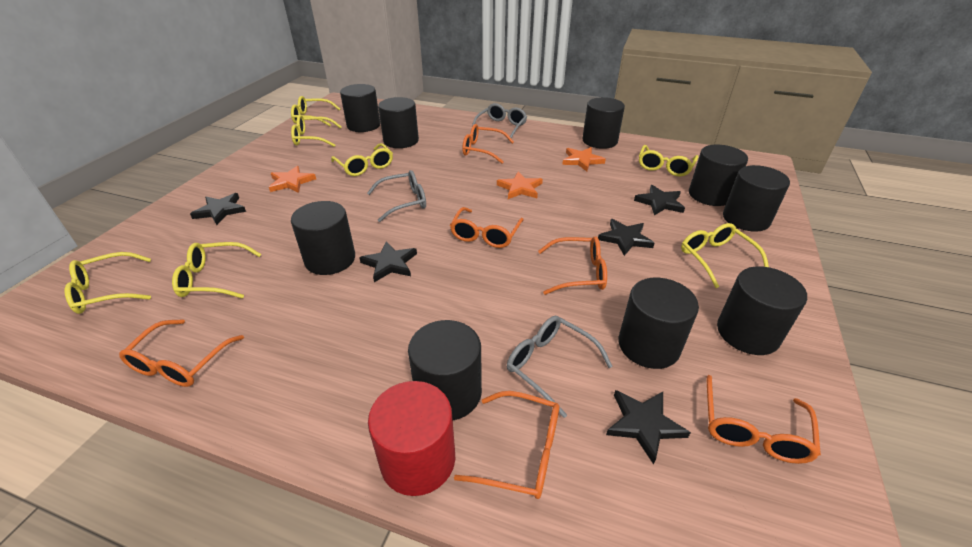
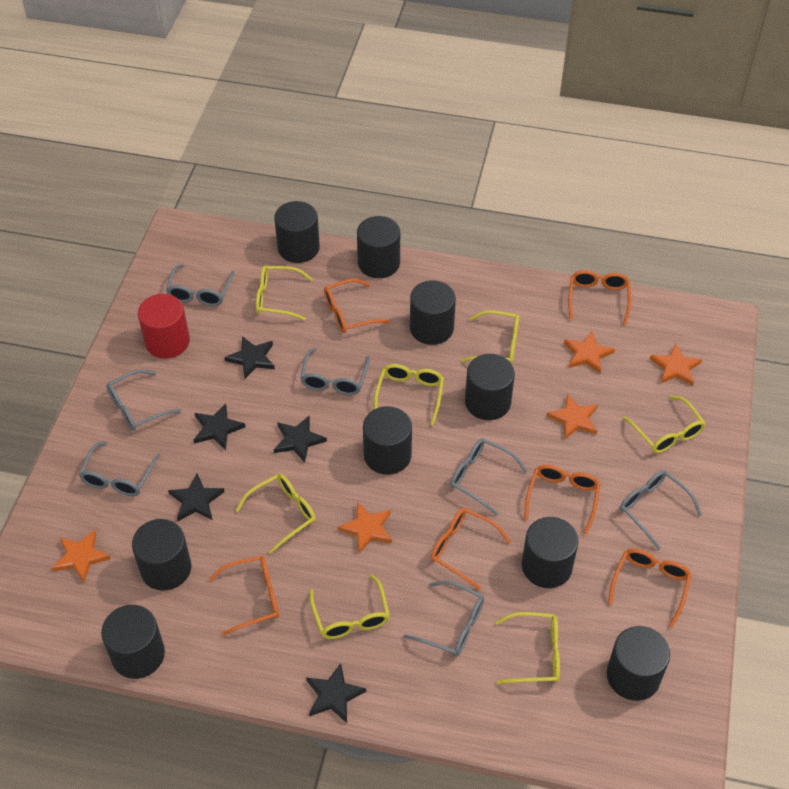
grey glasses: [367,170,426,222] [472,103,527,138] [507,316,613,418] = 3 -> [79,441,160,496] [106,369,181,431] [166,264,234,306] [300,348,370,395] [403,580,484,656] [450,438,527,515] [620,470,702,550] = 7
orange star: [269,166,316,193] [497,171,543,199] [562,147,606,171] = 3 -> [52,530,111,582] [337,502,392,553] [546,394,598,439] [564,331,615,373] [650,344,702,386] = 5

